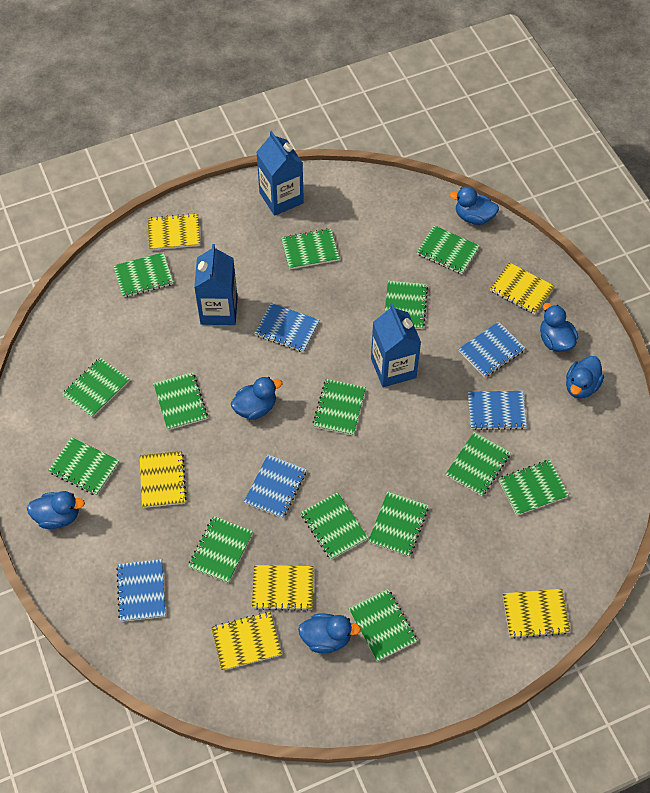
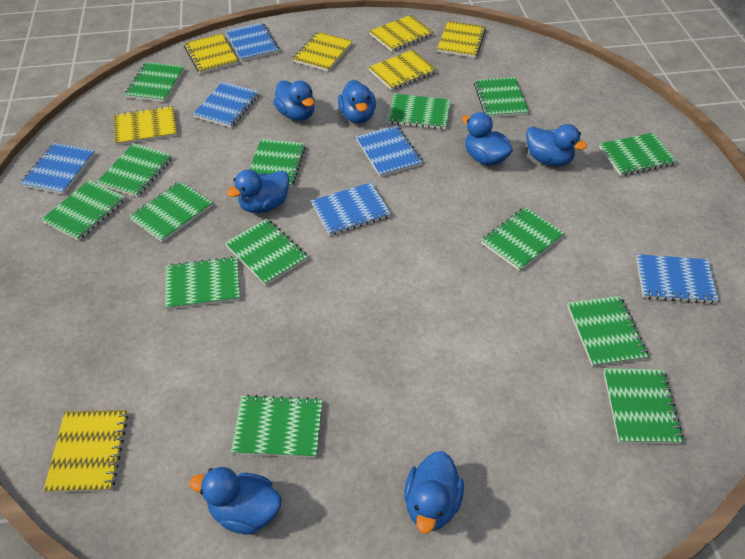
blue carton: [194,244,238,325] [256,131,304,216] [371,304,421,387] = 3 -> none = 0
blue duck: [27,491,85,529] [231,377,282,420] [298,613,361,653] [450,187,499,225] [540,303,578,352] [566,356,604,399] = 6 -> [190,467,282,535] [227,170,289,213] [273,80,315,121] [338,80,376,124] [404,451,464,533] [462,112,513,166] [526,124,587,166] = 7
blue notebook: [116,559,166,622] [244,454,307,518] [255,303,319,352] [459,322,525,378] [468,391,527,430] = 5 -> [20,143,95,195] [193,82,259,128] [226,23,279,61] [311,182,391,236] [356,125,422,177] [636,254,719,304] = 6
yellow notebook: [140,451,187,508] [147,213,200,250] [211,612,282,671] [252,565,314,611] [490,262,555,314] [503,589,571,639] = 6 -> [43,410,128,493] [114,106,177,145] [184,34,238,74] [293,32,353,72] [369,15,434,52] [369,50,437,90] [437,21,486,58] = 7

